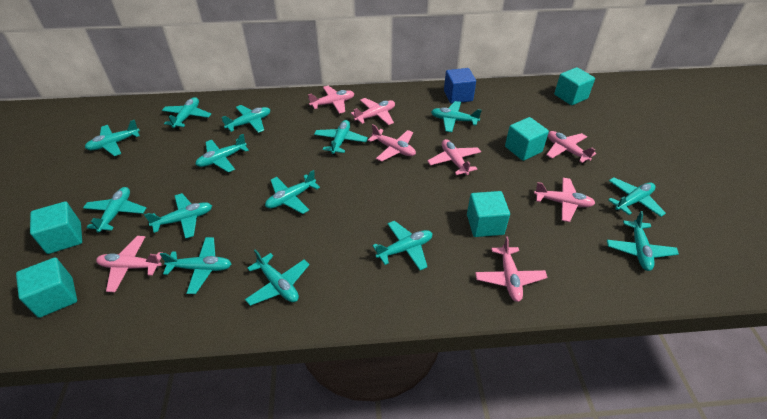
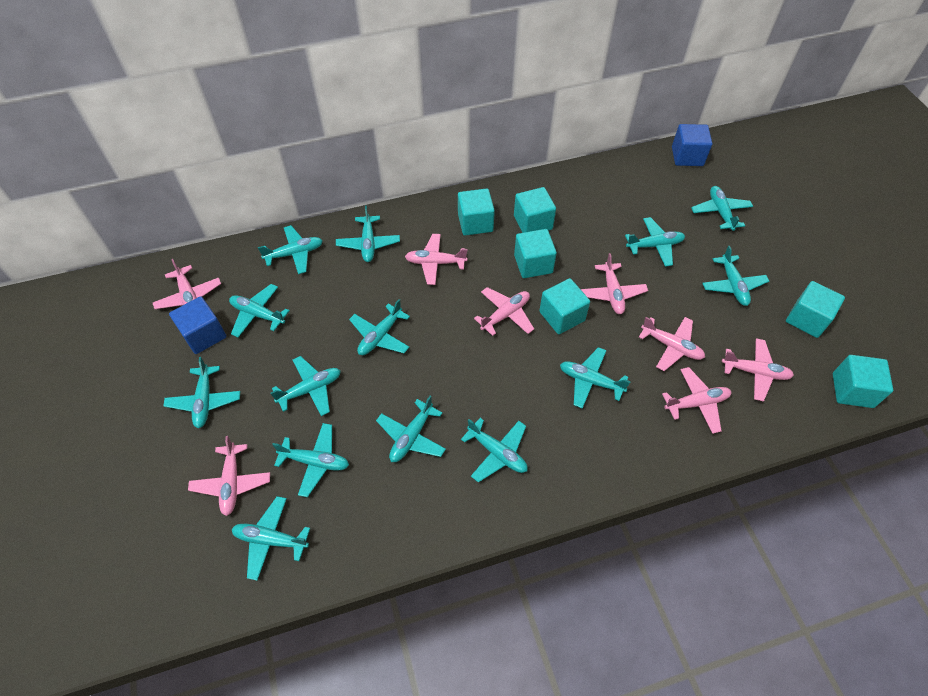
blue cube: [444,68,476,104] = 1 -> [169,296,227,354] [672,124,712,166] = 2
turquoise cube: [16,257,77,318] [30,201,82,254] [467,191,510,237] [505,117,549,161] [554,67,595,106] = 5 -> [458,188,495,236] [514,187,556,233] [514,229,557,278] [539,278,590,334] [786,281,845,338] [833,355,893,408] = 6

